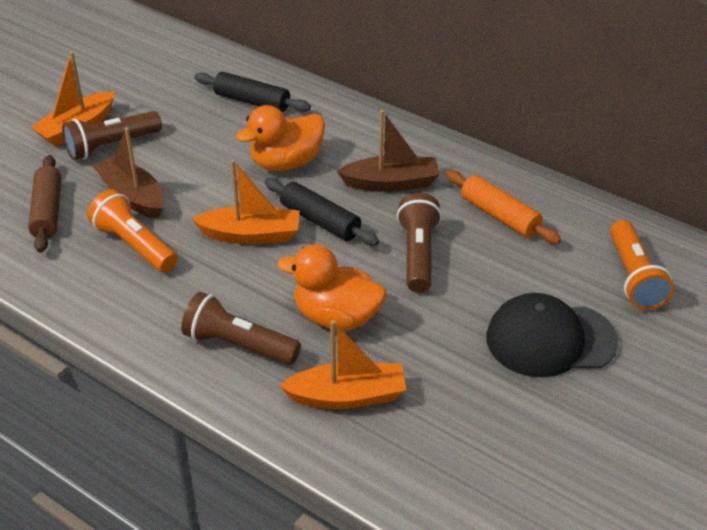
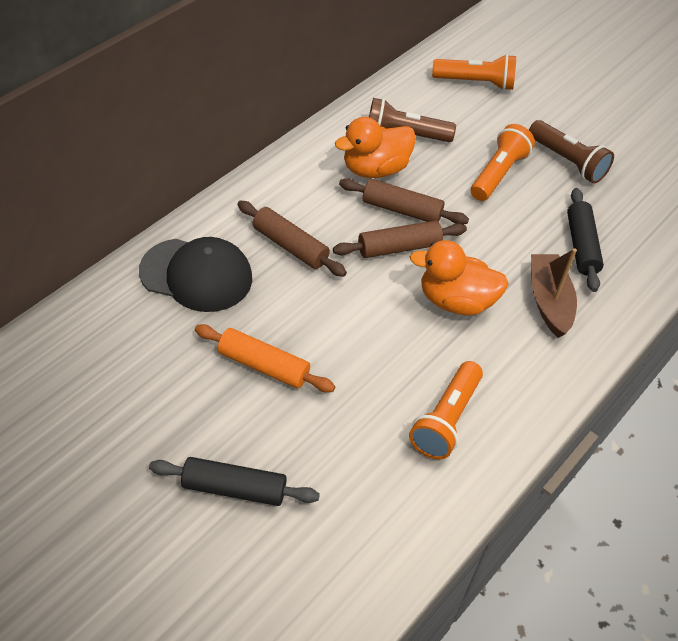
brown boat: [93,127,164,219] [337,110,440,192] = 2 -> [531,248,577,338] = 1
brown flashlight: [62,111,162,160] [181,292,301,365] [397,193,442,293] = 3 -> [369,98,456,142] [529,120,614,184] = 2
brown rolling pin: [28,155,61,253] = 1 -> [237,200,347,277] [333,220,467,258] [339,178,469,225] = 3
orange boat: [31,52,115,147] [192,160,300,244] [279,320,406,409] = 3 -> none = 0
orange flashlight: [87,190,178,273] [610,220,674,310] = 2 -> [409,361,483,460] [432,54,516,91] [471,124,535,201] = 3

